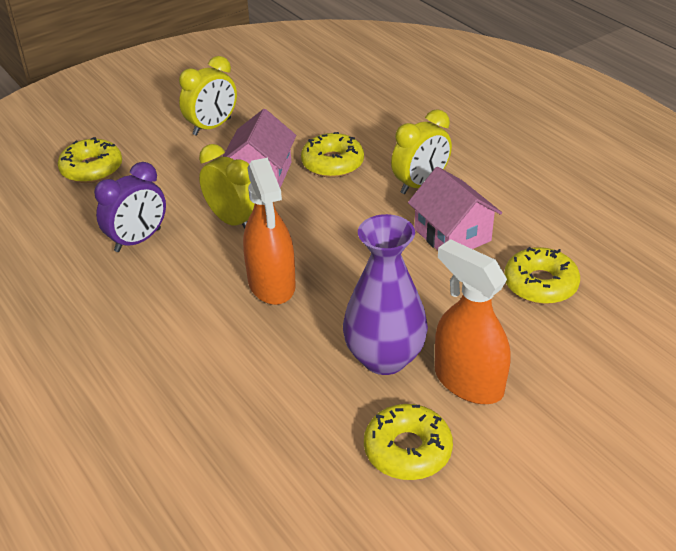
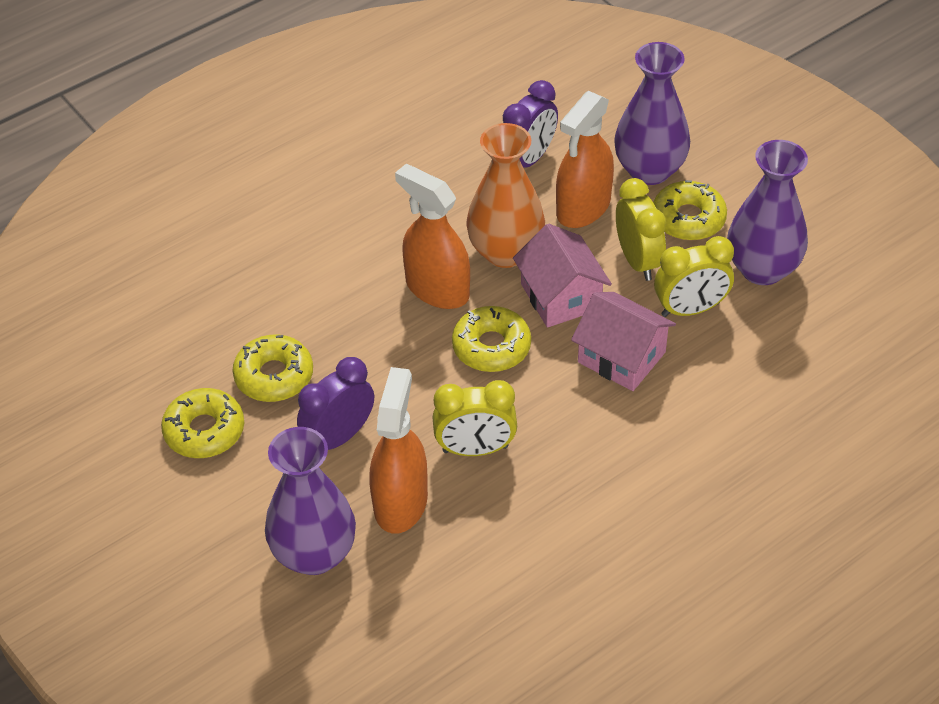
orange spray bottle: [243,158,296,305] [435,239,511,404] = 2 -> [370,367,428,534] [395,164,470,309] [556,91,614,228] = 3
orange vase: none = 0 -> [466,123,545,268] = 1
purple clock: [94,162,166,252] = 1 -> [297,357,374,450] [503,80,558,168] = 2
purple vase: [343,214,428,375] = 1 -> [265,427,356,575] [614,42,690,185] [727,140,808,285] = 3

